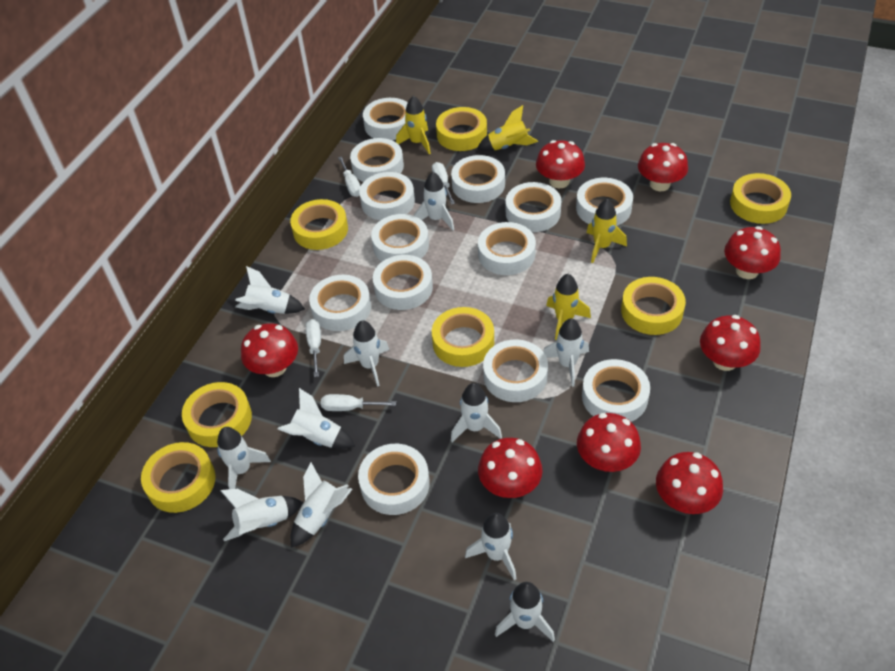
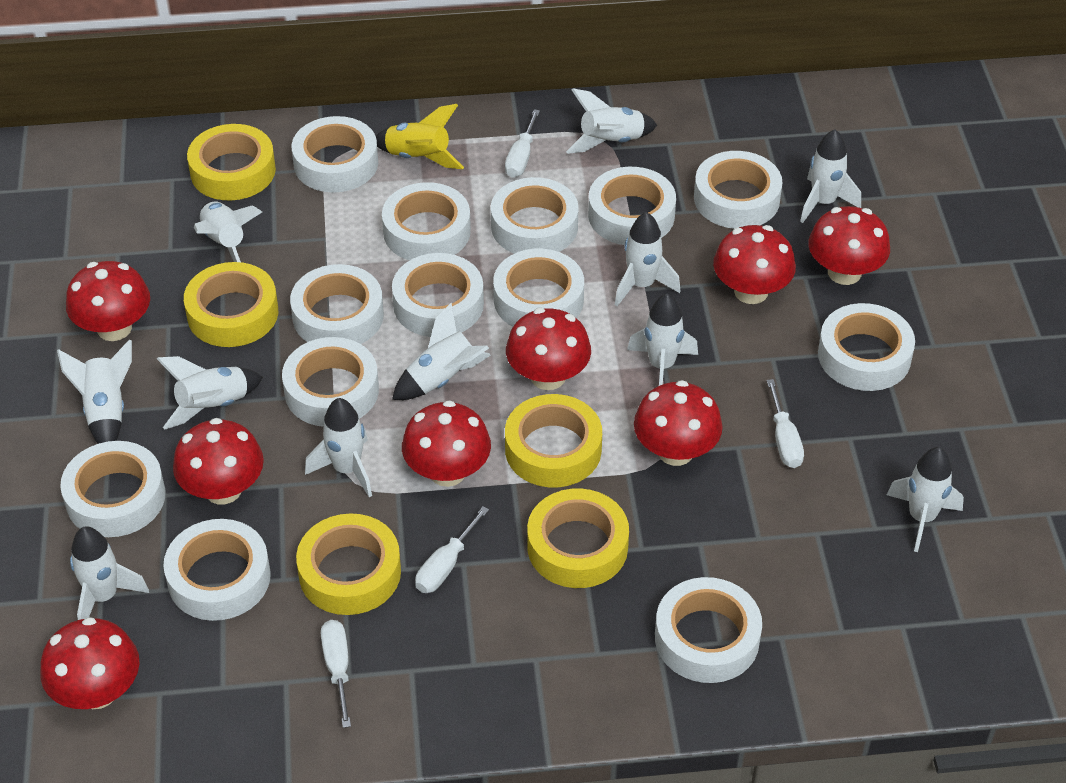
yellow rocket: [396,96,431,154] [477,105,538,151] [546,274,591,340] [587,199,627,263] = 4 -> [376,104,464,169] = 1
yellow tape: [141,442,216,513] [182,382,252,447] [290,199,348,250] [432,307,494,367] [436,107,487,151] [621,277,686,335] [730,173,791,224] = 7 -> [184,262,278,347] [187,124,276,200] [296,513,401,615] [505,394,602,487] [527,489,629,588] = 5

